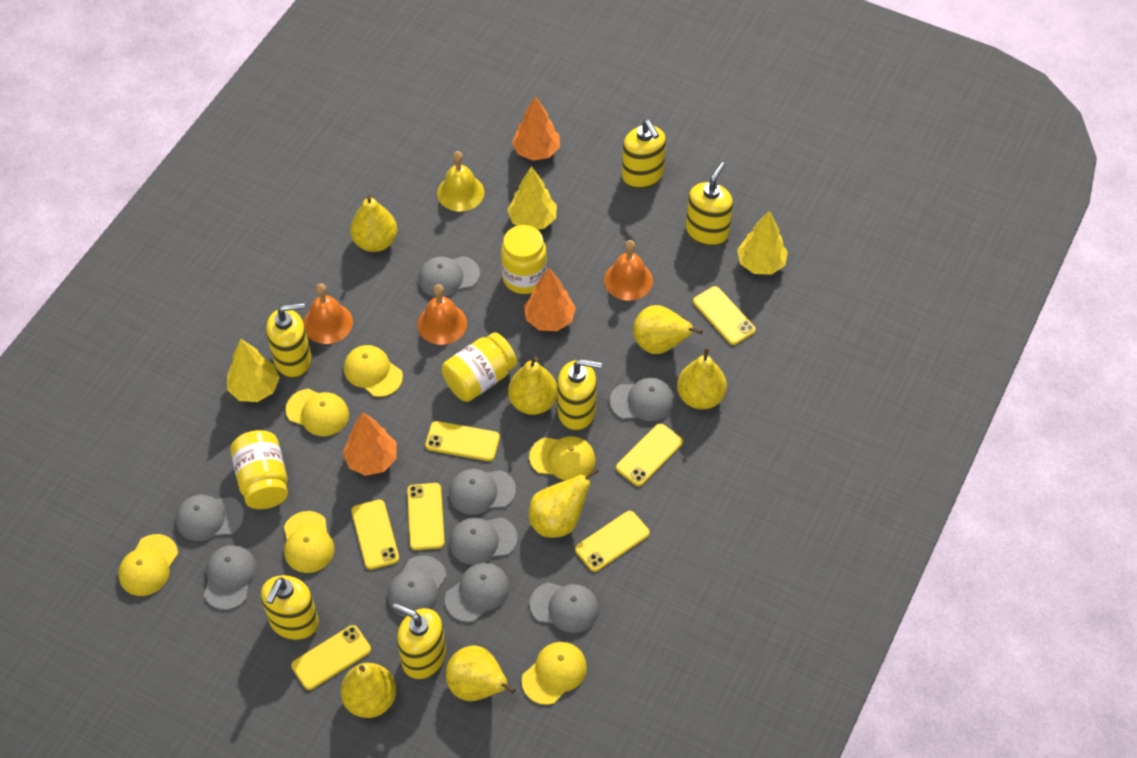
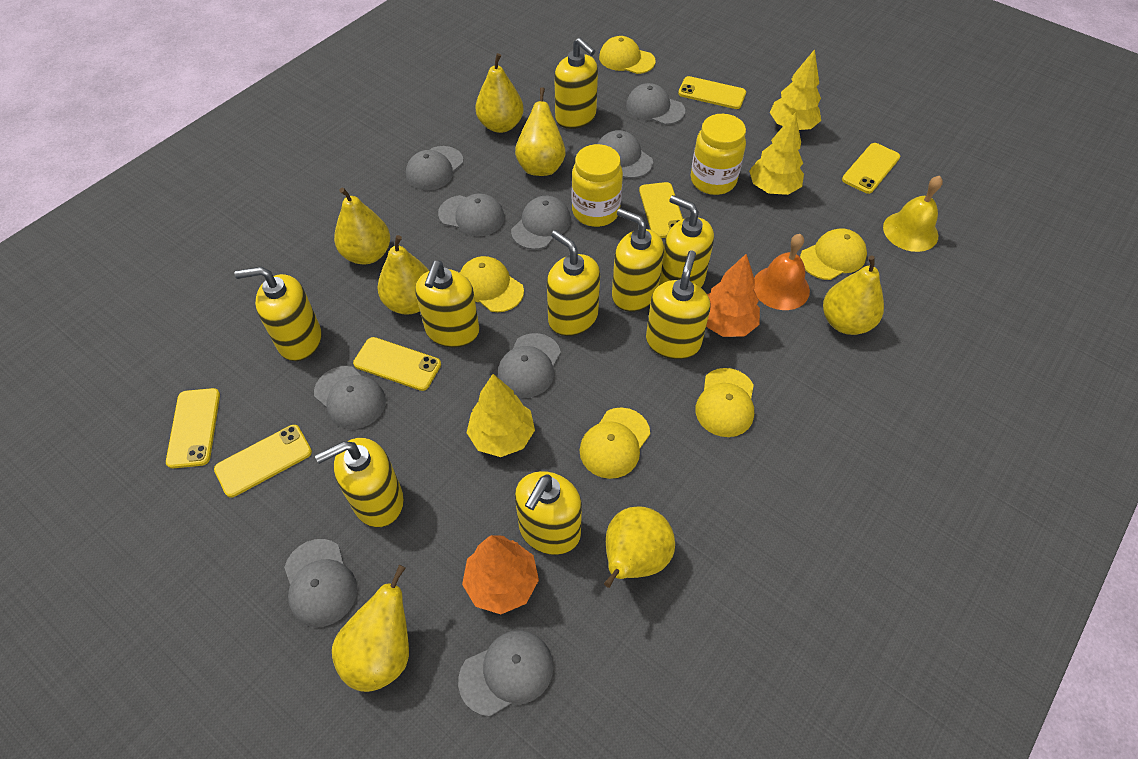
orange bell: [304,283,353,344] [418,284,467,345] [604,240,653,301] = 3 -> [754,234,810,310] = 1
orange tree: [343,412,397,476] [512,96,560,161] [524,268,576,331] = 3 -> [462,535,539,614] [706,254,760,337] = 2
yellow cap: [118,534,178,596] [284,511,334,573] [286,389,349,436] [344,345,403,397] [522,642,587,705] [529,436,595,481] = 6 -> [460,256,524,312] [580,407,650,479] [599,36,655,74] [695,368,754,437] [800,228,867,280] = 5
yellow jar: [231,430,288,509] [441,332,517,402] [501,225,547,294] = 3 -> [572,144,623,227] [691,114,746,195] = 2
yellow phone: [291,625,371,690] [351,500,399,570] [407,483,445,550] [425,421,500,461] [575,511,650,572] [616,423,683,486] [693,286,756,345] = 7 -> [166,388,220,468] [214,425,312,497] [353,337,441,391] [639,182,683,238] [678,76,746,109] [842,143,900,194] = 6
yellow soap dispenser: [261,575,319,640] [266,303,312,378] [392,603,446,679] [557,359,602,431] [622,120,666,188] [686,162,733,246] = 6 -> [235,267,321,361] [315,438,404,527] [415,261,479,347] [515,471,582,555] [547,230,600,336] [554,38,598,129] [612,208,664,312] [646,250,711,359] [659,195,714,287] = 9

